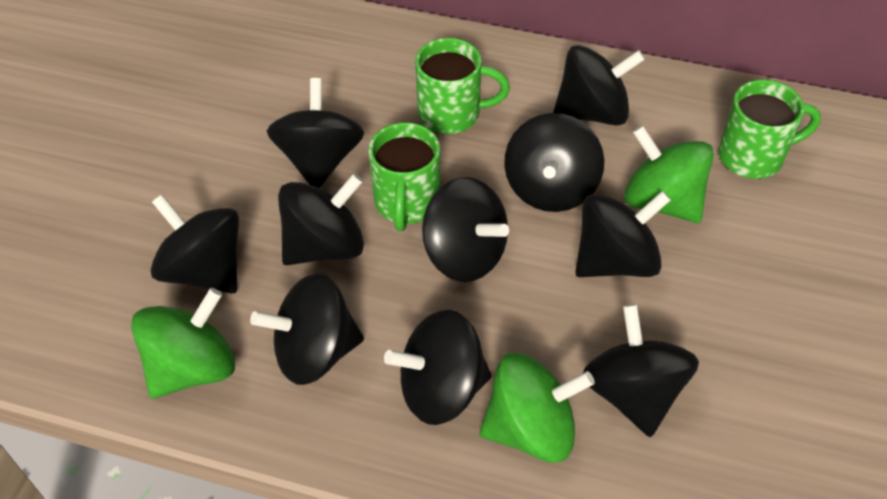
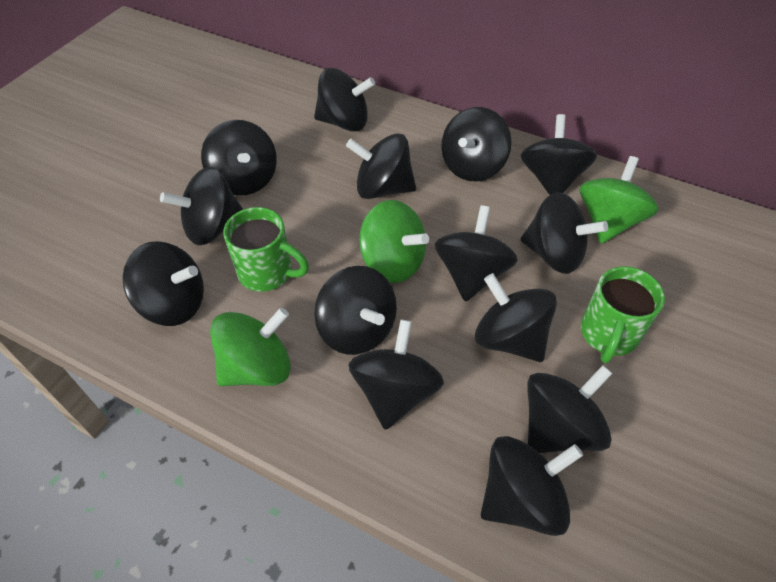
black spinning top: [151,194,239,294] [250,273,364,385] [267,78,364,188] [278,173,364,265] [384,310,492,425] [422,177,509,282] [504,113,604,212] [553,45,645,125] [575,191,671,277] [583,304,699,437] = 10 -> [122,241,204,326] [160,167,243,245] [201,120,277,195] [314,68,375,132] [314,266,397,355] [346,133,416,199] [348,320,444,430] [435,205,518,302] [441,107,512,182] [475,273,557,362] [481,436,583,536] [521,114,597,195] [521,192,608,274] [527,365,613,453] = 14
green mug: [369,122,440,231] [415,38,510,134] [719,80,821,179] = 3 -> [223,207,309,292] [581,266,665,363] = 2

